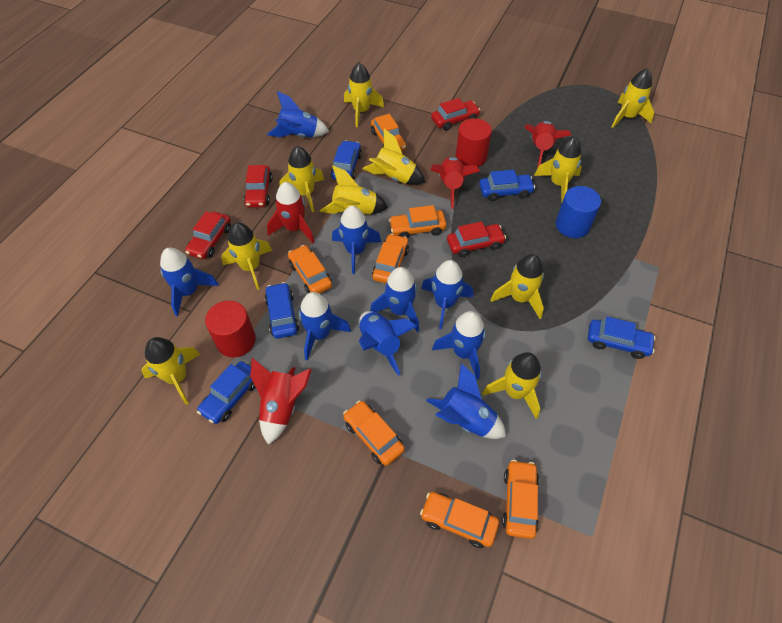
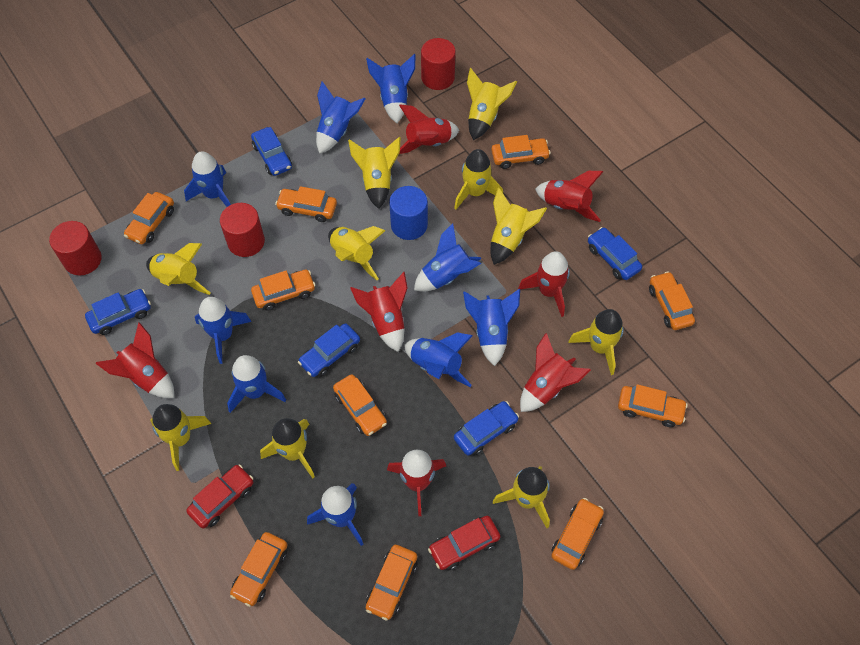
orange car: [288,245,332,294] [343,400,405,466] [371,114,406,151] [372,234,409,283] [389,205,447,238] [420,492,499,548] [502,460,539,539] = 7 -> [124,192,174,244] [230,532,288,607] [251,270,316,310] [275,186,337,222] [333,374,387,436] [366,545,417,621] [491,135,551,169] [551,498,604,570] [618,384,688,427] [649,271,695,330] = 10
red car: [185,211,231,259] [244,165,273,207] [431,98,481,130] [447,221,506,257] = 4 -> [186,465,254,528] [428,516,501,570] = 2
red cylinder: [205,301,256,357] [456,118,492,167] = 2 -> [49,221,102,276] [220,203,265,257] [421,38,456,90] = 3
red rocket: [250,358,312,445] [267,182,314,243] [431,157,480,209] [524,121,571,166] = 4 -> [95,322,174,398] [350,272,407,352] [387,450,446,516] [399,104,459,154] [518,251,570,317] [520,333,591,412] [535,171,603,222] = 7

